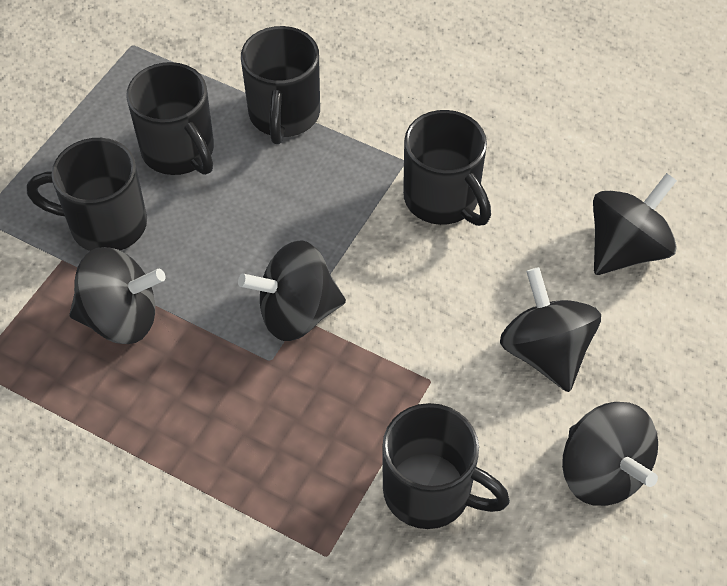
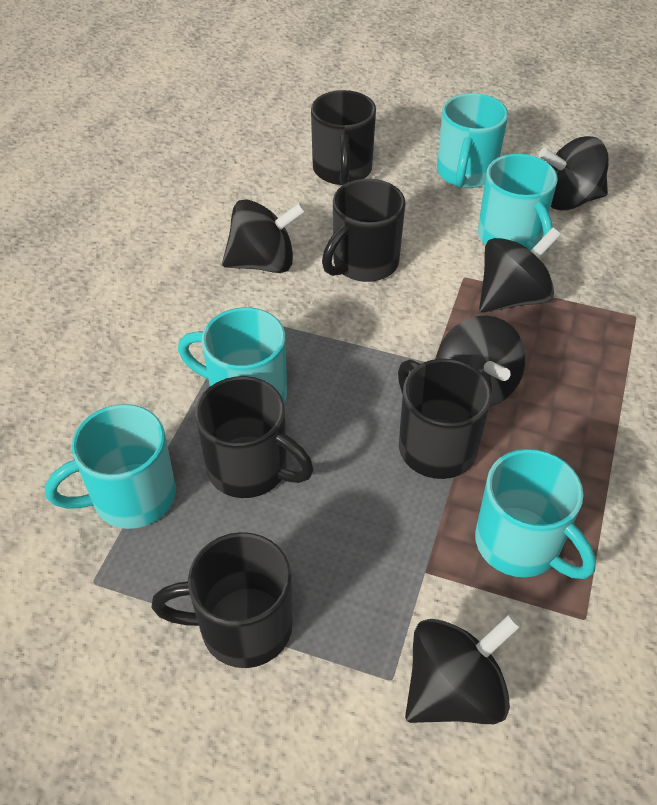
turquoise mug: none = 0 -> [45,404,176,529] [178,307,287,403] [437,93,508,188] [475,449,596,579] [478,154,557,252] = 5

